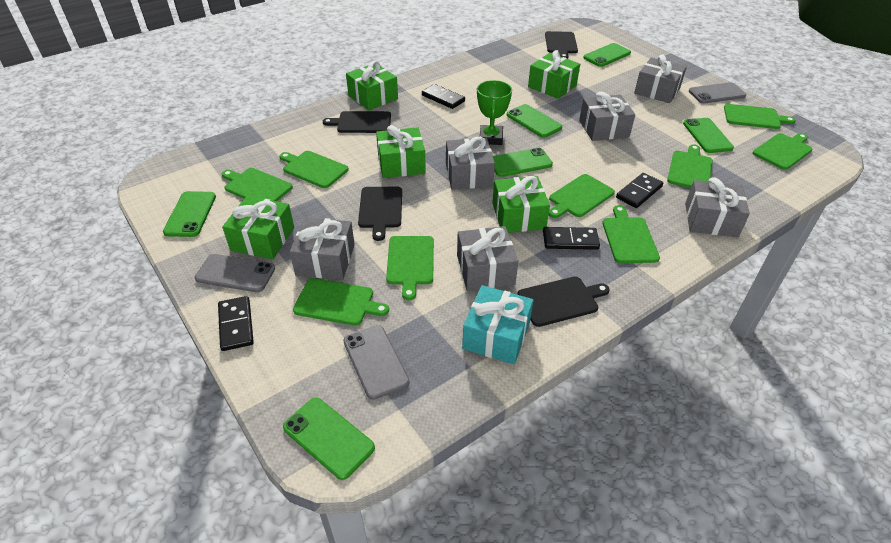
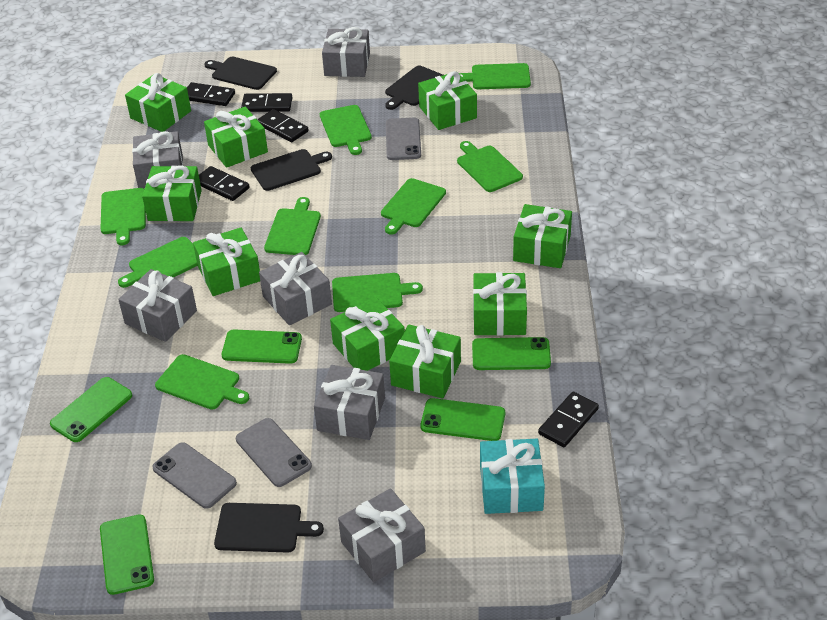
black domino: [218,296,254,351] [422,84,465,109] [543,227,600,250] [616,173,663,208] = 4 -> [187,82,235,106] [199,166,250,201] [241,93,293,112] [257,109,308,142] [538,391,599,447] = 5
green gift: [222,196,294,259] [346,61,398,110] [376,125,426,178] [492,176,550,233] [528,50,580,99] = 5 -> [125,73,191,132] [142,165,202,221] [193,228,260,296] [204,107,268,168] [330,297,405,371] [389,325,461,399] [418,71,477,130] [473,272,527,336] [513,204,572,268] = 9
green phone: [163,191,216,237] [283,398,375,480] [493,148,553,177] [507,104,562,138] [583,43,631,67] [683,118,734,153] = 6 -> [50,377,132,442] [100,514,154,595] [222,329,302,364] [420,398,505,441] [472,337,551,370] = 5
green trophy: [477,80,512,145] = 1 -> none = 0

